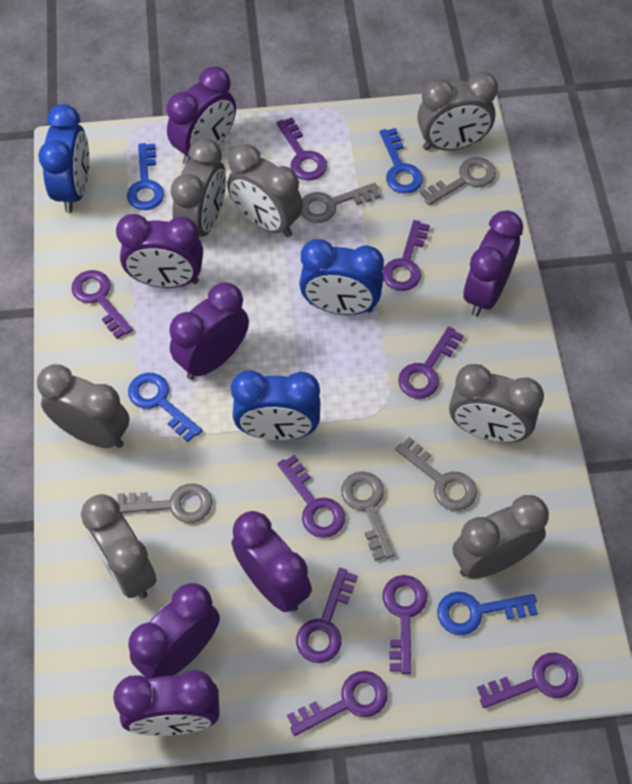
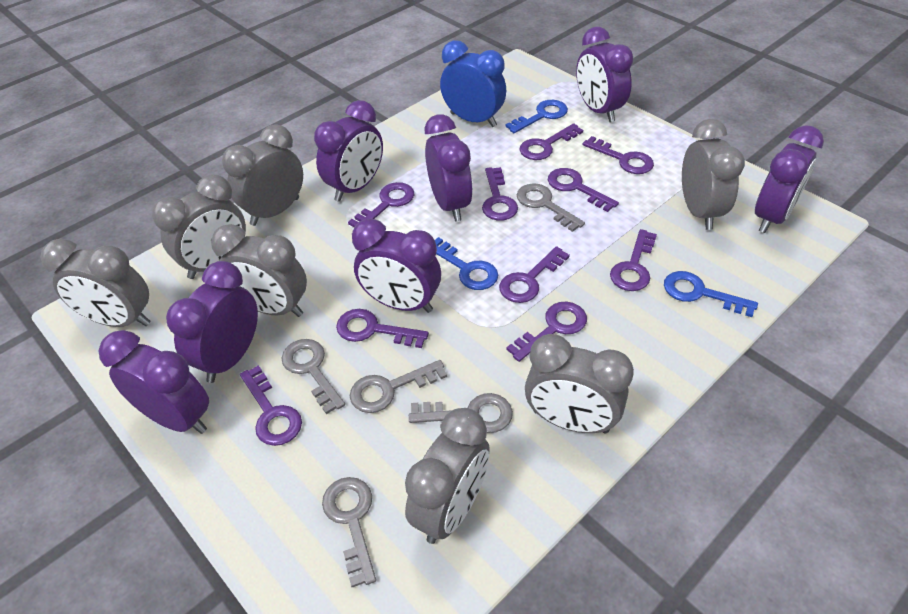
blue clock: [38,104,89,213] [231,370,321,440] [299,239,384,315] = 3 -> [440,40,506,127] = 1
blue key: [127,143,164,210] [128,373,203,442] [380,128,423,194] [437,592,538,635] = 4 -> [435,237,498,290] [505,100,568,133] [664,271,758,317] = 3
purple key: [71,270,133,339] [277,117,327,180] [277,455,345,538] [287,671,388,736] [296,568,358,663] [382,220,430,291] [383,575,427,674] [398,326,464,399] [477,653,578,708] = 9 -> [240,365,302,446] [336,309,429,348] [348,182,414,227] [482,167,518,221] [499,246,570,303] [506,302,587,362] [519,123,583,160] [548,168,619,212] [582,136,654,174] [610,229,657,291] = 10

